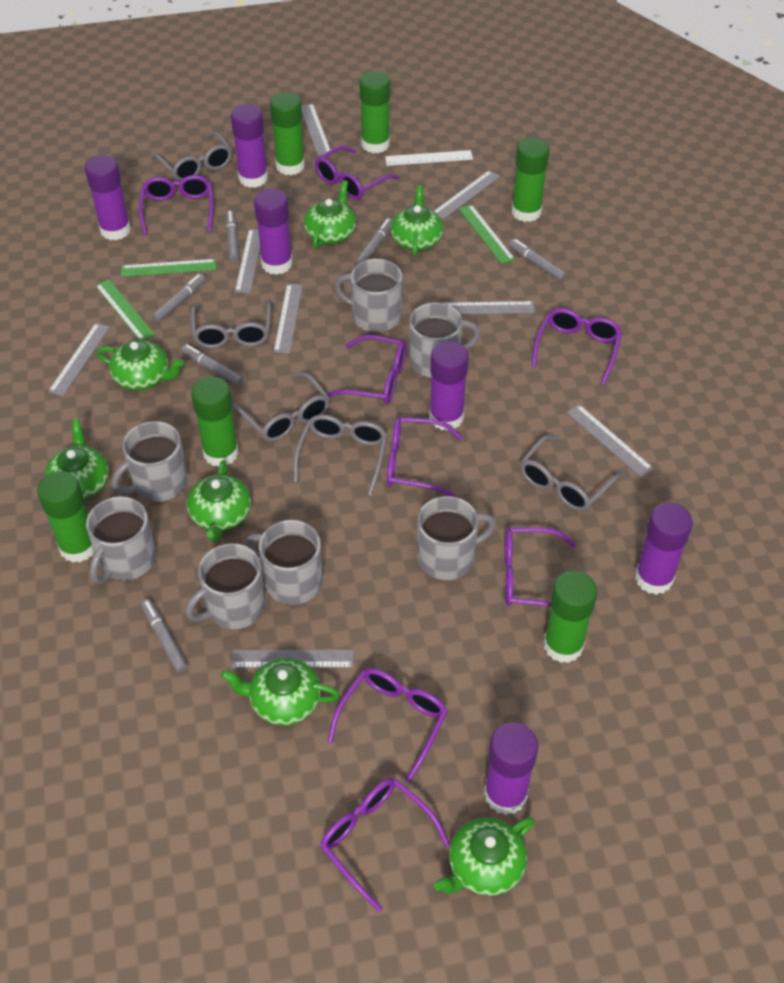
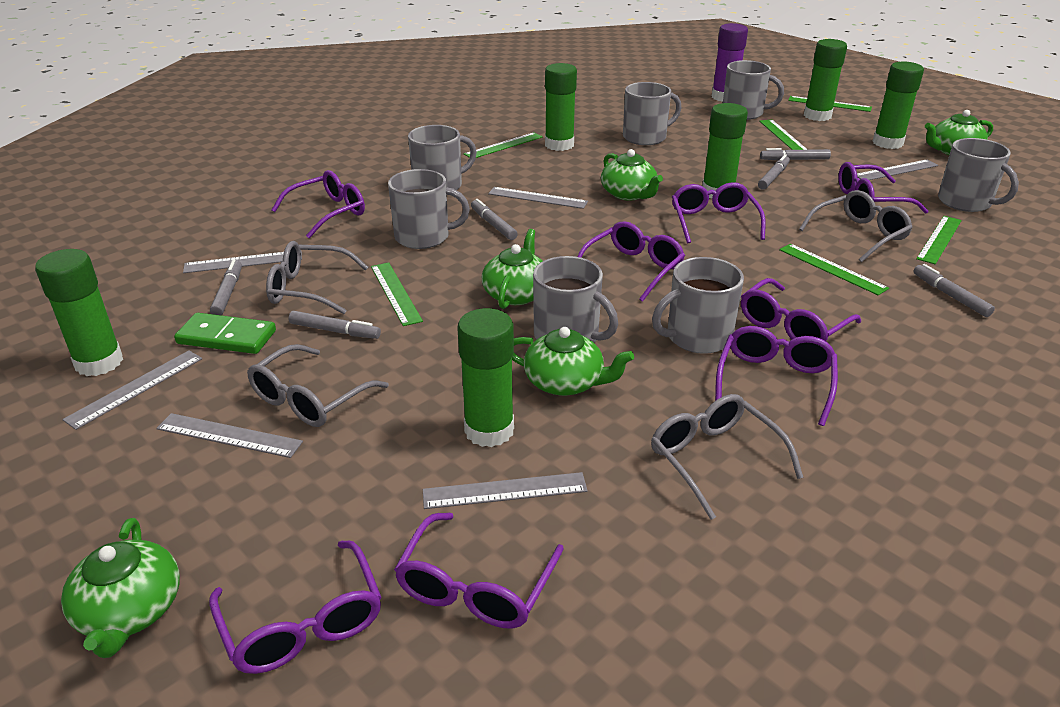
green domino: none = 0 -> [174,313,276,354] = 1
green ruler: [95,279,155,340] [121,259,216,277] [459,204,515,264] = 3 -> [371,262,423,326] [464,132,543,158] [759,120,808,150] [779,244,889,295] [788,96,872,112] [916,216,962,264] = 6
green teapot: [45,419,109,500] [97,340,184,390] [187,460,251,542] [221,658,340,726] [304,180,356,249] [391,185,443,257] [434,817,534,896] = 7 -> [61,518,180,658] [482,229,542,309] [512,327,634,396] [601,149,663,201] [925,110,993,155] = 5
grey glasses: [152,131,232,181] [191,301,271,348] [232,372,330,442] [294,415,388,495] [520,435,623,511] = 5 -> [247,344,389,427] [266,241,368,314] [651,394,804,520] [799,190,913,262] = 4
grey ruler: [48,323,110,396] [231,650,354,668] [235,229,260,293] [274,284,303,354] [301,103,330,156] [434,170,500,219] [444,301,535,314] [567,404,653,477] = 8 -> [62,350,202,430] [156,413,303,458] [183,251,302,273] [423,472,588,509] [488,187,588,209] [857,159,938,180] = 6
purple glue stick: [85,155,131,240] [231,104,268,188] [254,188,293,275] [429,341,469,431] [484,722,538,815] [635,502,693,595] = 6 -> [712,23,748,102] = 1
white ruler: [385,150,473,166] = 1 -> none = 0

